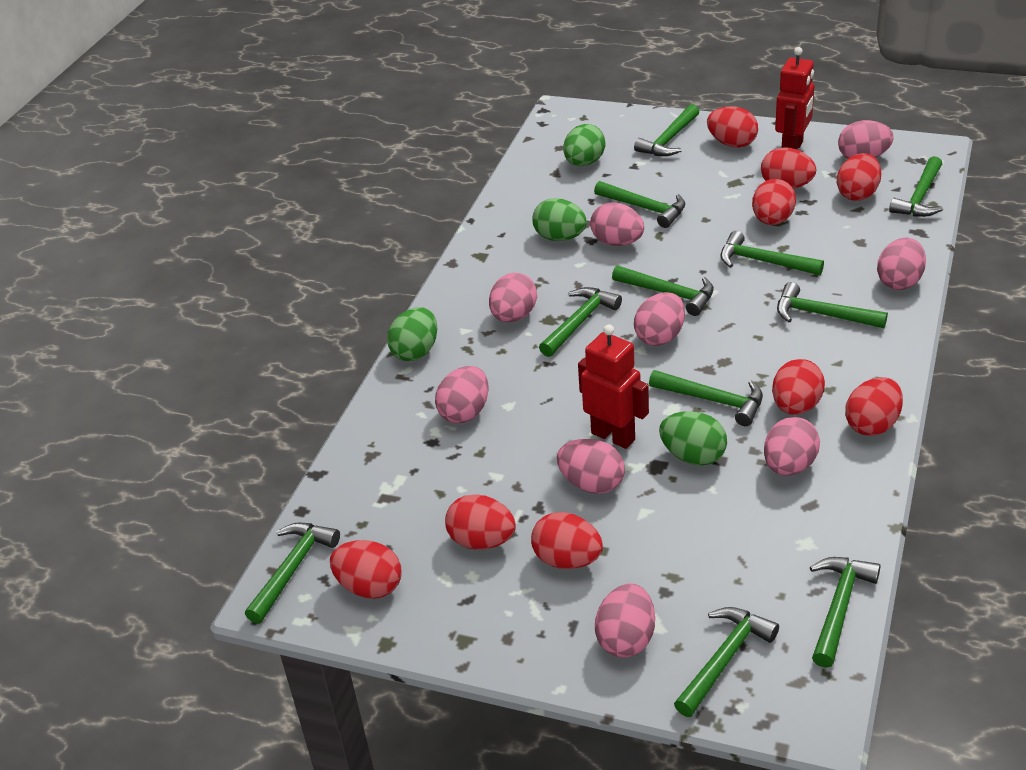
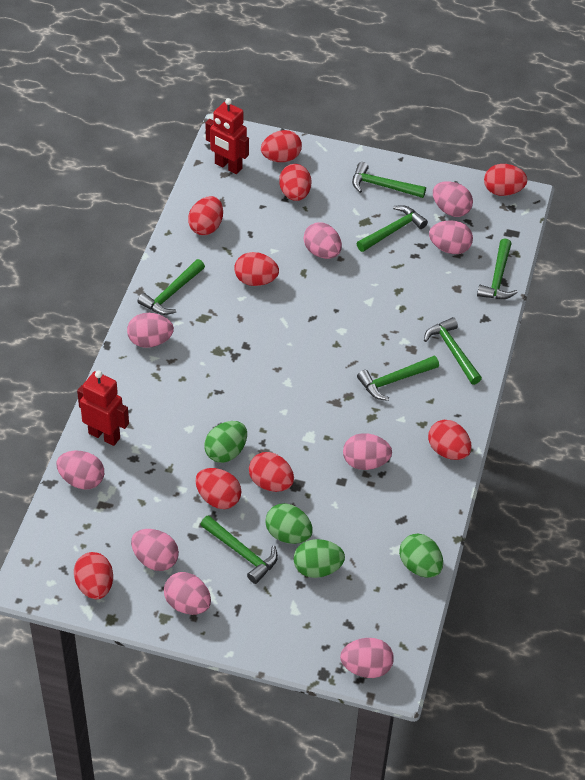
green hammer: [245,523,340,624] [539,287,622,357] [594,181,685,228] [612,266,714,316] [634,104,699,156] [649,370,763,426] [674,607,779,717] [720,231,824,275] [777,282,888,328] [810,557,881,668] [889,156,943,217] = 11 -> [137,259,205,315] [200,515,278,584] [352,162,426,198] [357,205,428,252] [357,356,439,401] [424,317,482,385] [477,238,518,299] = 7

